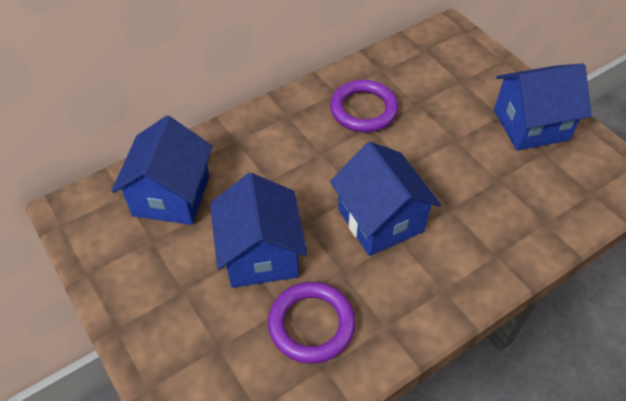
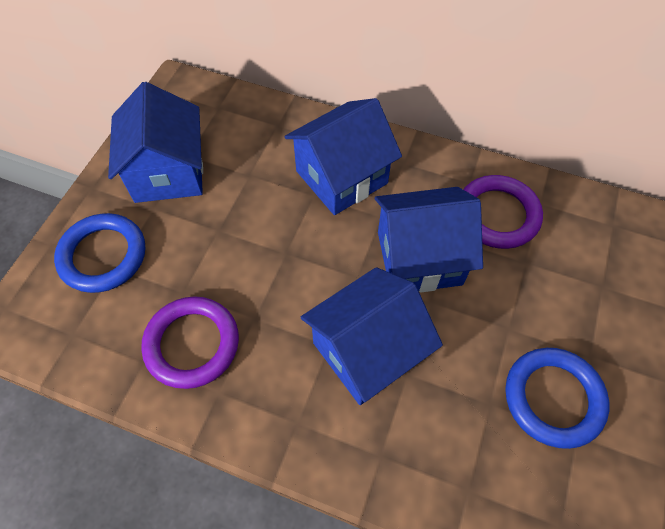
blue ring: none = 0 -> [54,213,145,293] [505,348,609,449] = 2

